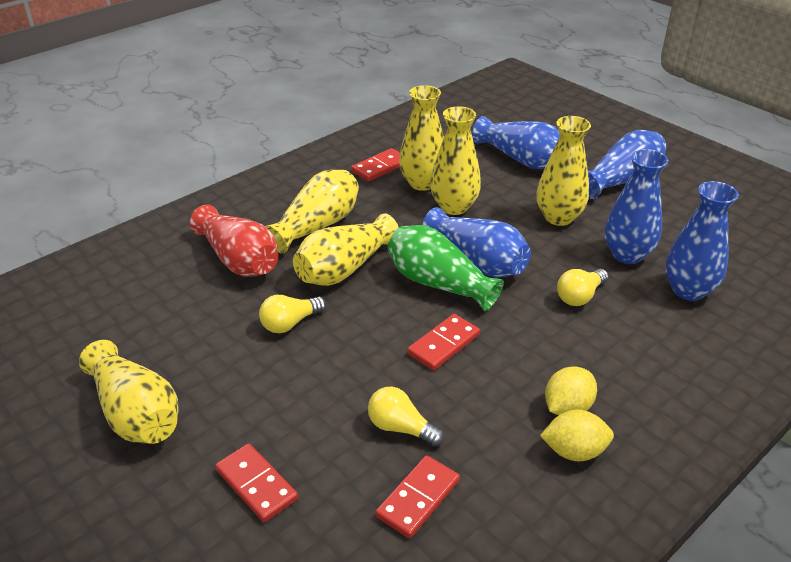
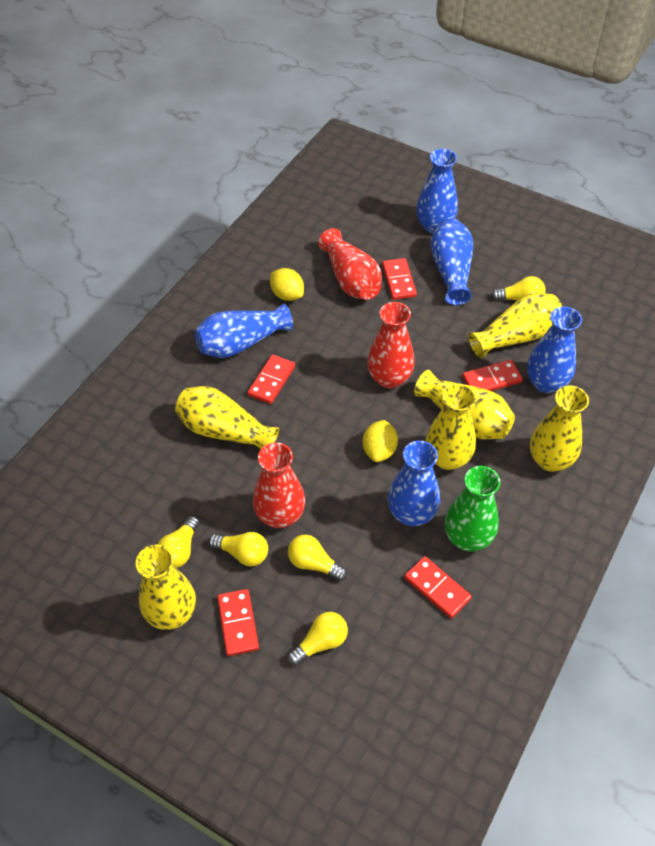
red domino: [215,443,298,522] [351,148,400,182] [376,455,460,539] [407,314,480,370] = 4 -> [217,589,259,656] [247,354,295,404] [382,258,417,300] [404,556,472,618] [462,360,523,391] = 5
red vase: [190,205,278,277] = 1 -> [253,442,305,528] [318,228,382,300] [367,302,415,388] = 3
yellow light bulb: [259,295,326,333] [368,386,444,447] [557,269,608,306] = 3 -> [157,516,200,568] [209,532,268,566] [288,535,347,581] [288,612,348,666] [491,276,546,301] = 5

